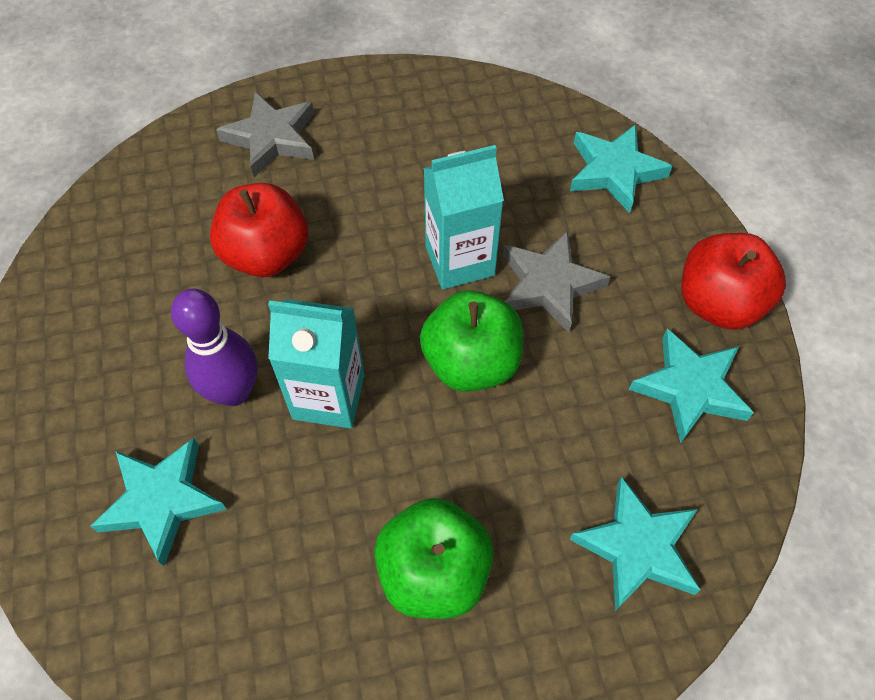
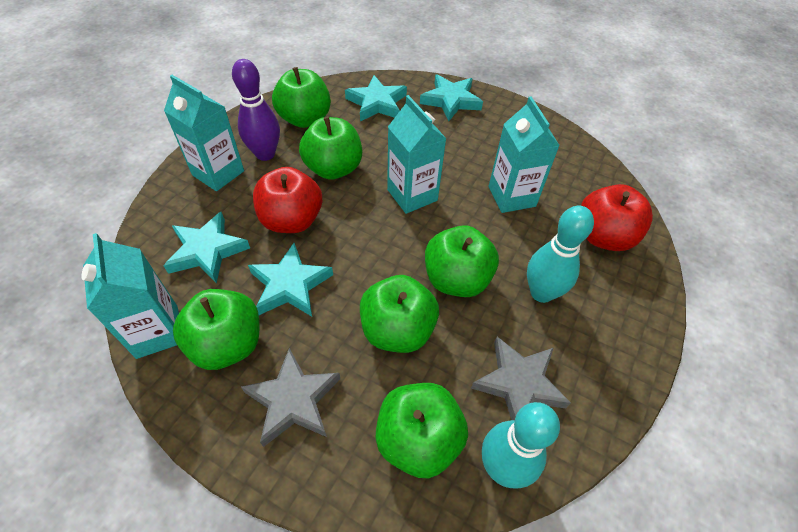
green apple: [374,498,494,619] [420,290,523,392] = 2 -> [173,289,259,370] [272,67,331,128] [299,117,362,180] [360,275,439,353] [376,383,468,478] [425,225,499,297] = 6
turquoise bowling pin: none = 0 -> [482,402,560,488] [527,205,594,303] = 2
turquoise carton: [268,299,365,428] [423,145,504,289] = 2 -> [82,233,179,359] [164,75,244,191] [387,95,447,214] [489,96,560,213] = 4

